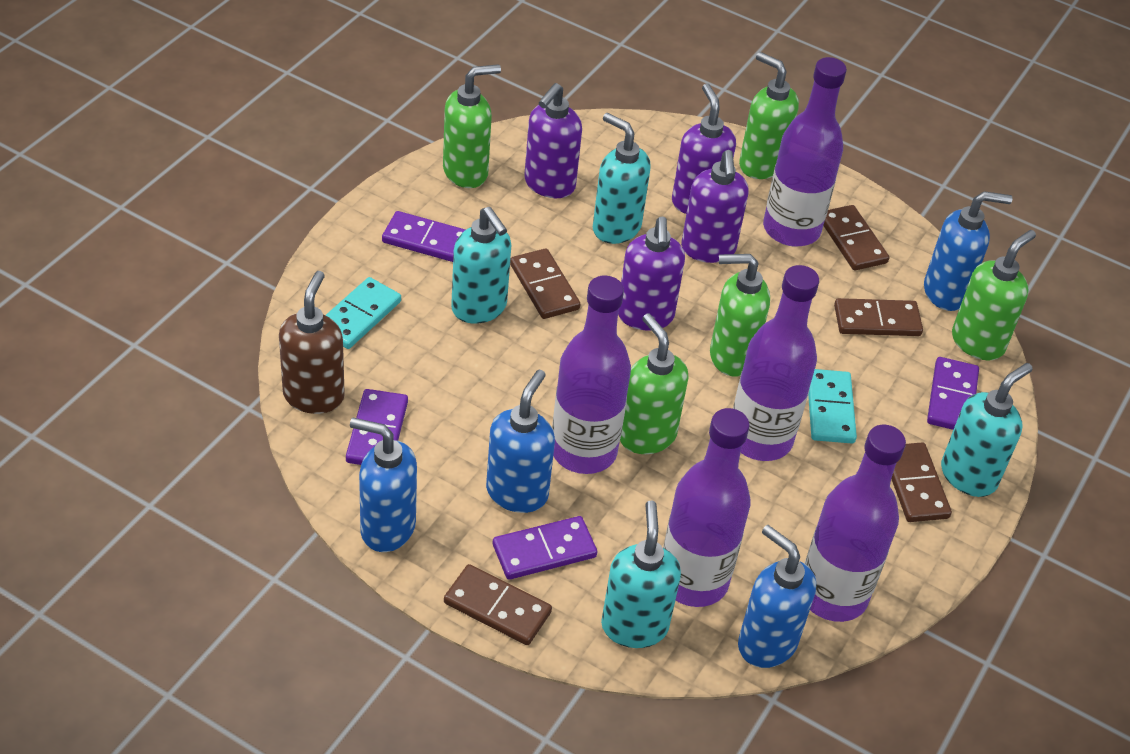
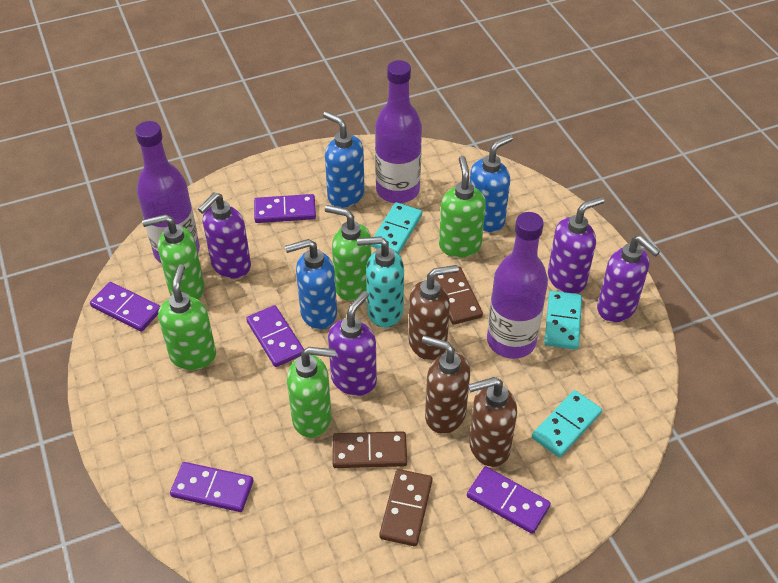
blue soap dispenser: [350,418,417,552] [486,370,555,513] [738,525,816,668] [924,191,1012,311] = 4 -> [285,239,337,329] [323,111,365,208] [470,135,513,232] = 3
brown domino: [444,564,552,645] [510,248,580,319] [823,205,889,270] [834,298,923,336] [891,442,952,522] = 5 -> [333,431,407,468] [379,469,433,546] [434,267,483,325] = 3
brown soap dispenser: [279,271,345,414] = 1 -> [408,265,459,360] [422,335,470,434] [468,377,517,467] = 3
purple bottle: [552,276,631,474] [663,408,751,607] [733,265,819,461] [763,57,847,246] [804,425,906,622] = 5 -> [135,121,200,263] [375,60,422,203] [487,212,548,359] = 3
purple domino: [346,389,408,465] [382,211,466,262] [493,516,597,580] [927,357,979,430] = 4 -> [90,282,160,332] [170,462,253,512] [246,305,304,367] [254,194,316,223] [467,467,551,534] = 5
turquoise domino: [326,277,401,349] [808,369,857,443] = 2 -> [371,202,422,254] [532,390,602,458] [544,291,582,350] = 3
turquoise soap dispenser: [451,207,511,324] [593,113,651,244] [601,500,681,648] [941,363,1032,497] = 4 -> [357,236,404,328] = 1

